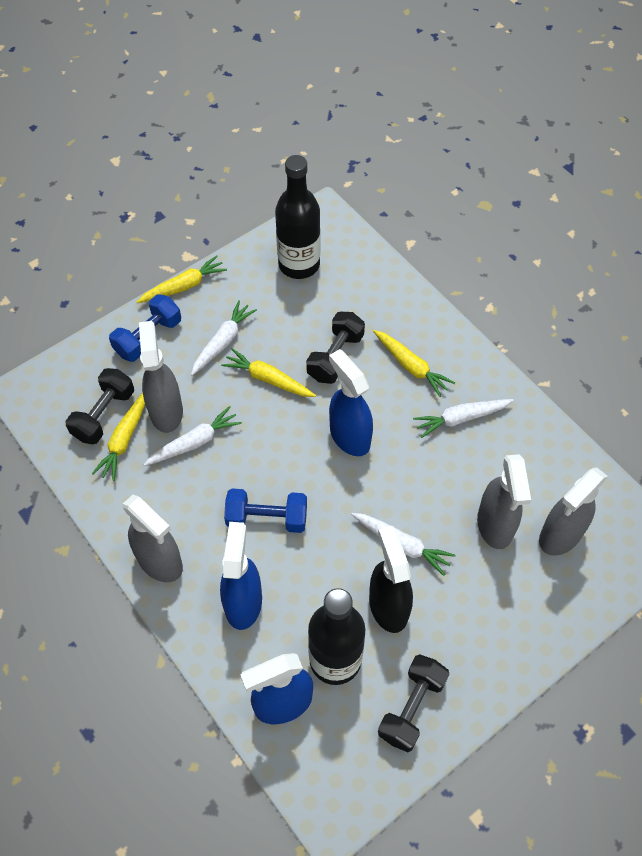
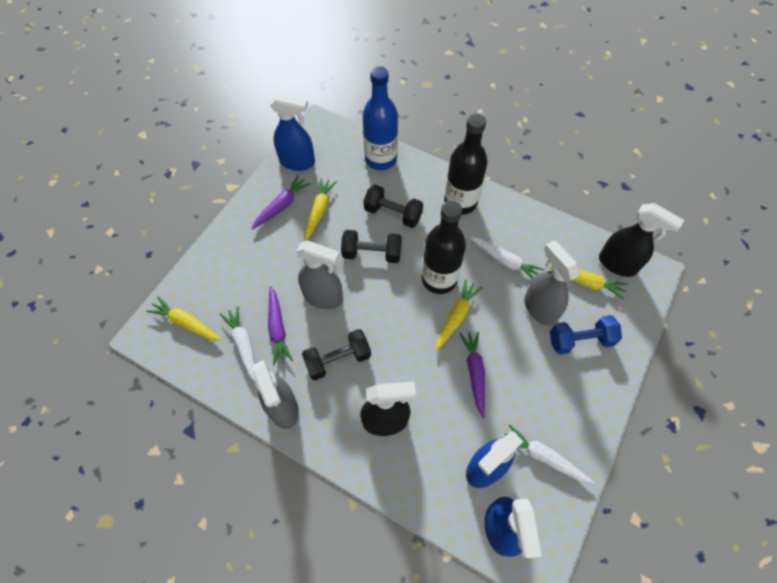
black spray bottle: [369,526,413,633] = 1 -> [360,382,416,436] [599,203,684,277] = 2
blue bottle: none = 0 -> [363,66,398,170] = 1
blue dumbbell: [109,294,181,362] [224,488,307,533] = 2 -> [550,315,622,355] = 1
grey spray bottle: [122,495,183,582] [139,321,183,433] [477,454,531,549] [539,467,608,556] = 4 -> [252,360,299,429] [296,240,343,309] [524,240,580,326] = 3
purple carrot: none = 0 -> [251,175,311,230] [268,286,293,365] [459,331,485,418] = 3
white carrot: [143,406,242,466] [191,300,257,376] [351,513,455,576] [413,399,514,438] = 4 -> [220,306,255,382] [470,237,545,279] [505,424,594,484] = 3

